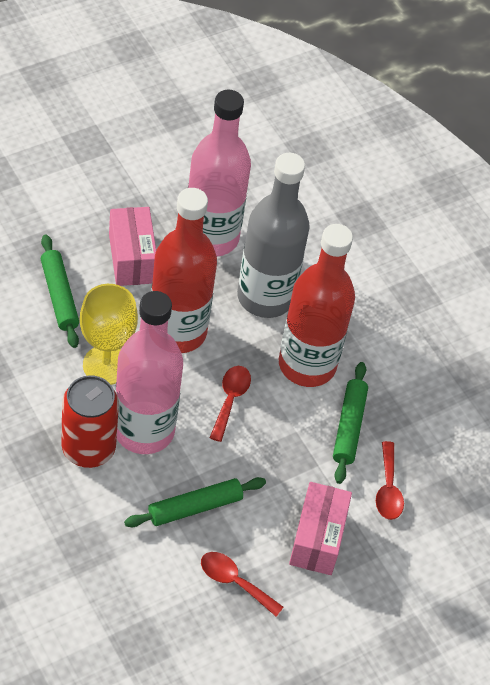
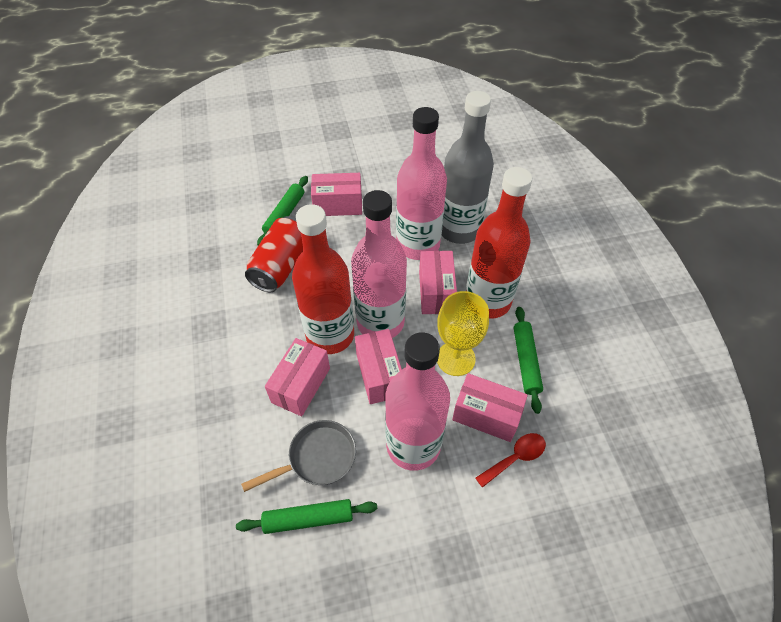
grey pan: none = 0 -> [241,420,356,492] = 1
pink bottle: [115,291,183,454] [188,90,251,257] = 2 -> [351,190,407,338] [385,332,450,471] [396,107,447,260] = 3
pink box: [109,207,156,286] [289,482,352,575] = 2 -> [265,338,330,416] [311,173,362,216] [355,329,402,404] [419,251,457,314] [452,373,528,442] = 5
red spoon: [201,552,284,617] [210,366,251,442] [376,441,404,520] = 3 -> [475,433,546,488] = 1

